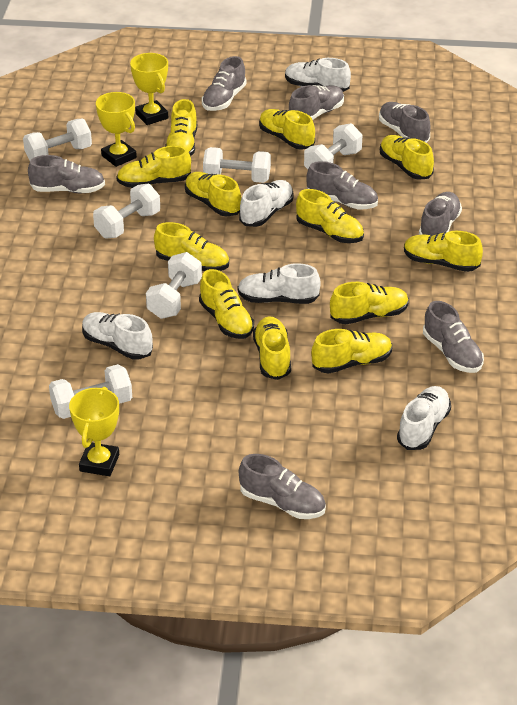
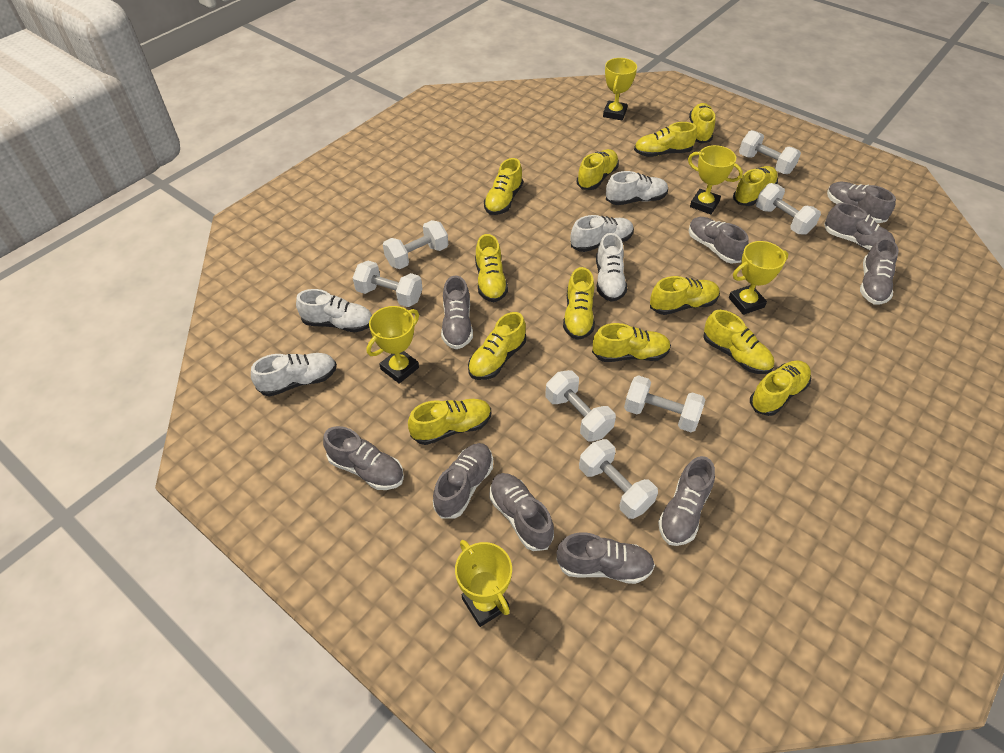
grey shoe: [28,155,105,193] [202,56,247,111] [239,454,326,519] [289,85,344,120] [306,161,378,209] [379,102,431,143] [419,192,462,236] [423,301,484,373] = 8 -> [323,426,404,490] [433,443,493,519] [441,275,473,349] [490,473,554,551] [556,532,655,584] [658,456,715,546] [689,217,749,264] [824,203,895,250] [827,182,896,223] [860,238,899,305] = 10
white dumbbell: [23,119,92,160] [49,364,132,419] [93,184,160,239] [146,252,202,319] [203,147,271,183] [304,123,363,169] = 6 -> [353,261,422,307] [383,220,448,269] [546,370,616,442] [579,439,658,519] [624,375,705,432] [739,130,801,174] [756,183,821,235] = 7
yellow shoe: [116,146,191,188] [154,222,229,271] [165,99,197,156] [185,172,241,216] [199,269,254,339] [253,317,291,380] [259,109,315,150] [296,189,364,243] [311,329,392,374] [330,282,409,324] [380,135,434,180] [404,231,483,272] = 12 -> [408,399,491,445] [468,312,526,380] [475,234,508,302] [484,158,523,215] [563,267,595,340] [576,149,619,190] [592,323,671,362] [634,122,697,157] [650,276,720,315] [689,103,715,144] [703,310,774,374] [733,166,778,206] [750,360,811,416] = 13
yellow trophy: [69,387,119,476] [96,92,137,167] [130,53,168,125] = 3 -> [367,306,419,384] [455,540,512,627] [603,58,637,120] [688,145,743,214] [729,241,788,315] = 5

